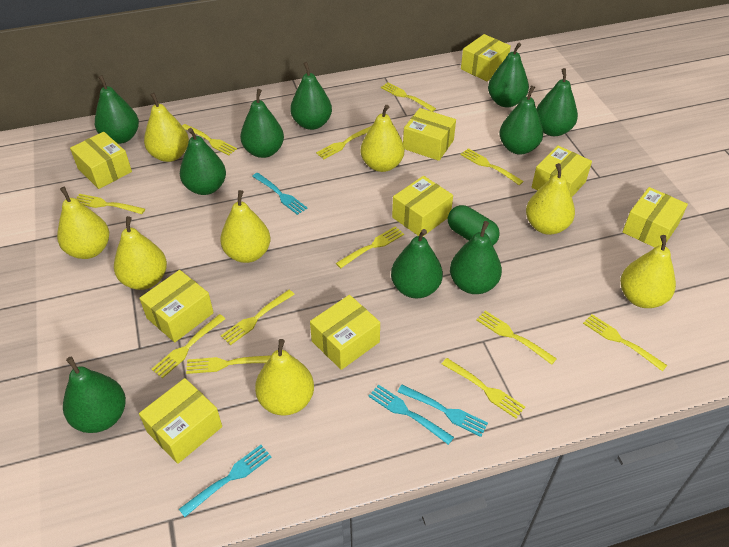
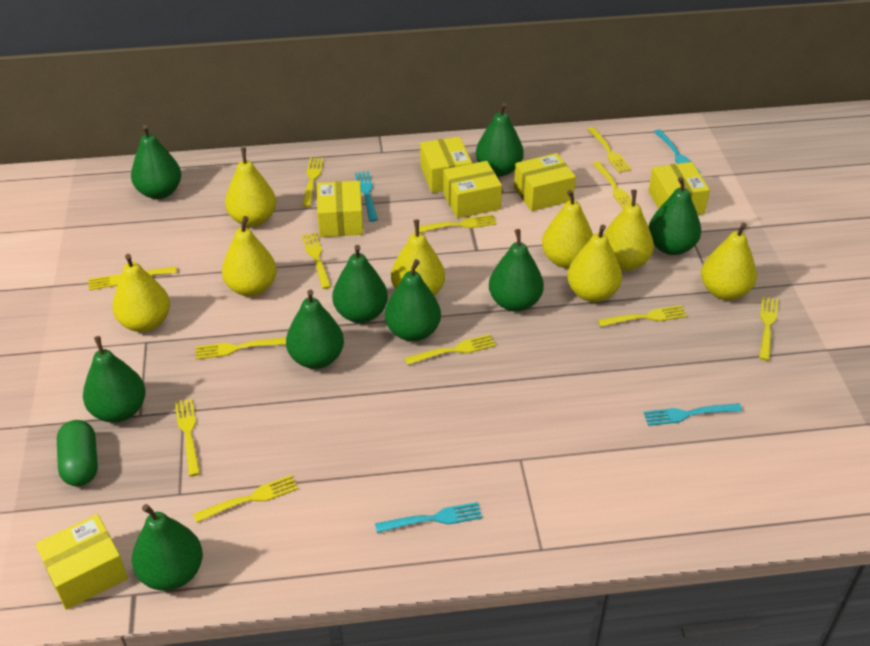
green pear: [63,356,126,433] [95,75,139,144] [180,128,226,195] [240,89,284,158] [290,62,332,130] [391,229,443,298] [450,221,502,294] [488,43,529,107] [499,86,543,154] [536,68,578,136] = 10 -> [83,336,146,423] [131,125,181,199] [132,504,203,591] [286,290,344,369] [332,245,388,323] [385,259,441,342] [476,103,524,177] [489,229,544,312] [649,177,701,255] = 9
yellow box: [70,132,132,189] [139,270,214,342] [139,378,222,464] [310,295,380,370] [392,176,453,236] [403,108,456,161] [461,34,511,81] [532,145,592,197] [622,187,688,248] = 9 -> [35,514,128,610] [317,181,363,237] [420,137,472,193] [443,161,502,219] [514,153,576,211] [648,162,710,215] = 6

